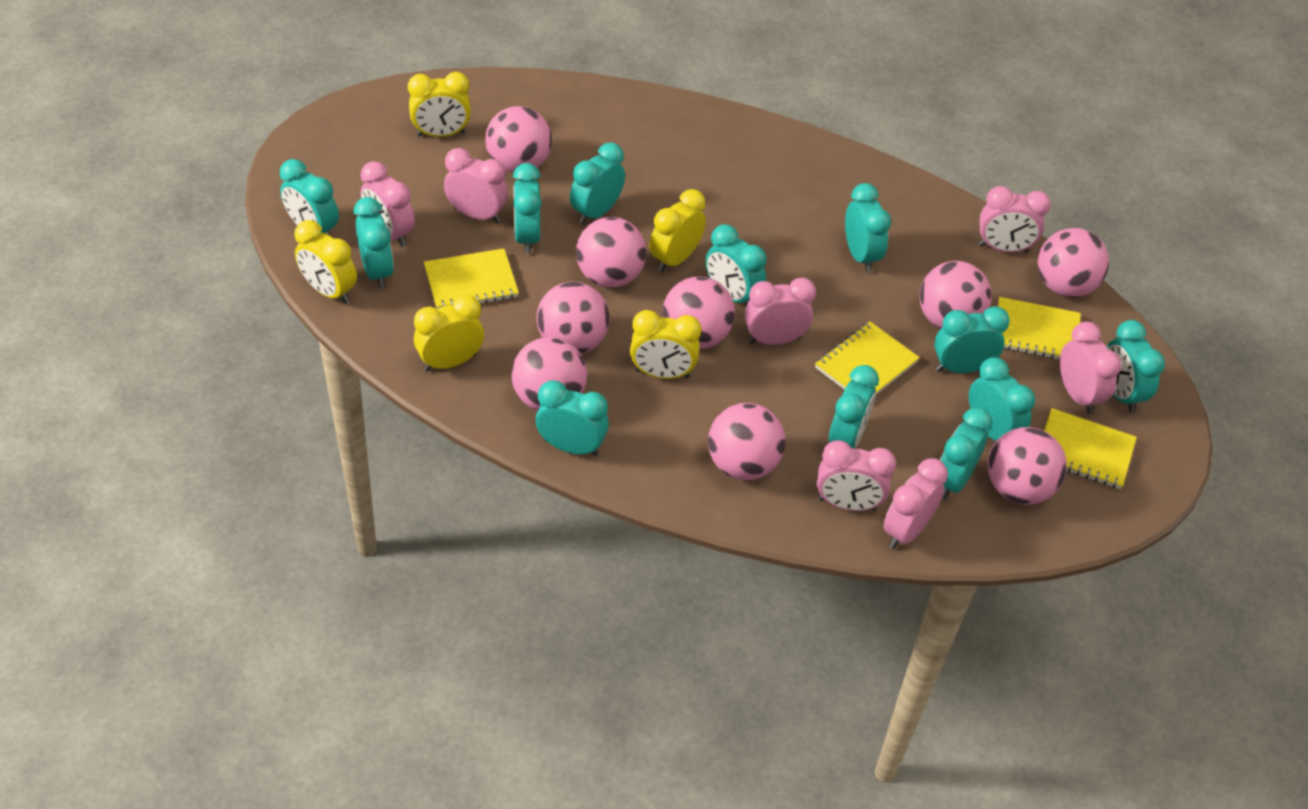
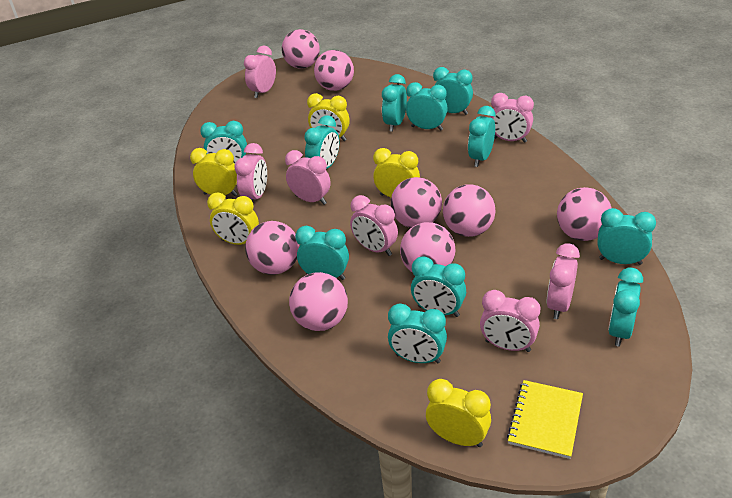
pink ball: [485,106,552,173] [512,337,587,411] [536,282,610,354] [576,217,647,288] [662,277,735,349] [708,403,786,480] [919,261,992,329] [988,427,1067,504] [1038,228,1109,297] = 9 -> [245,221,299,275] [282,29,320,69] [289,272,348,331] [314,50,354,91] [391,177,442,228] [400,222,455,273] [443,184,496,237] [557,187,612,241] = 8
turquoise clock: [280,159,339,236] [354,197,394,289] [513,163,542,254] [536,380,609,456] [570,142,625,225] [706,224,767,306] [829,365,879,448] [845,183,891,272] [934,306,1010,373] [940,407,993,499] [969,357,1035,441] [1107,320,1165,413] = 12 -> [200,121,247,164] [295,226,349,280] [304,115,339,169] [382,74,407,132] [388,303,447,364] [406,82,448,131] [411,256,466,317] [433,67,473,115] [468,106,495,167] [597,208,656,265] [608,268,643,347] = 11
yellow notebook: [424,248,519,309] [815,322,920,395] [998,297,1081,360] [1044,408,1137,489] = 4 -> [507,380,583,459] = 1

